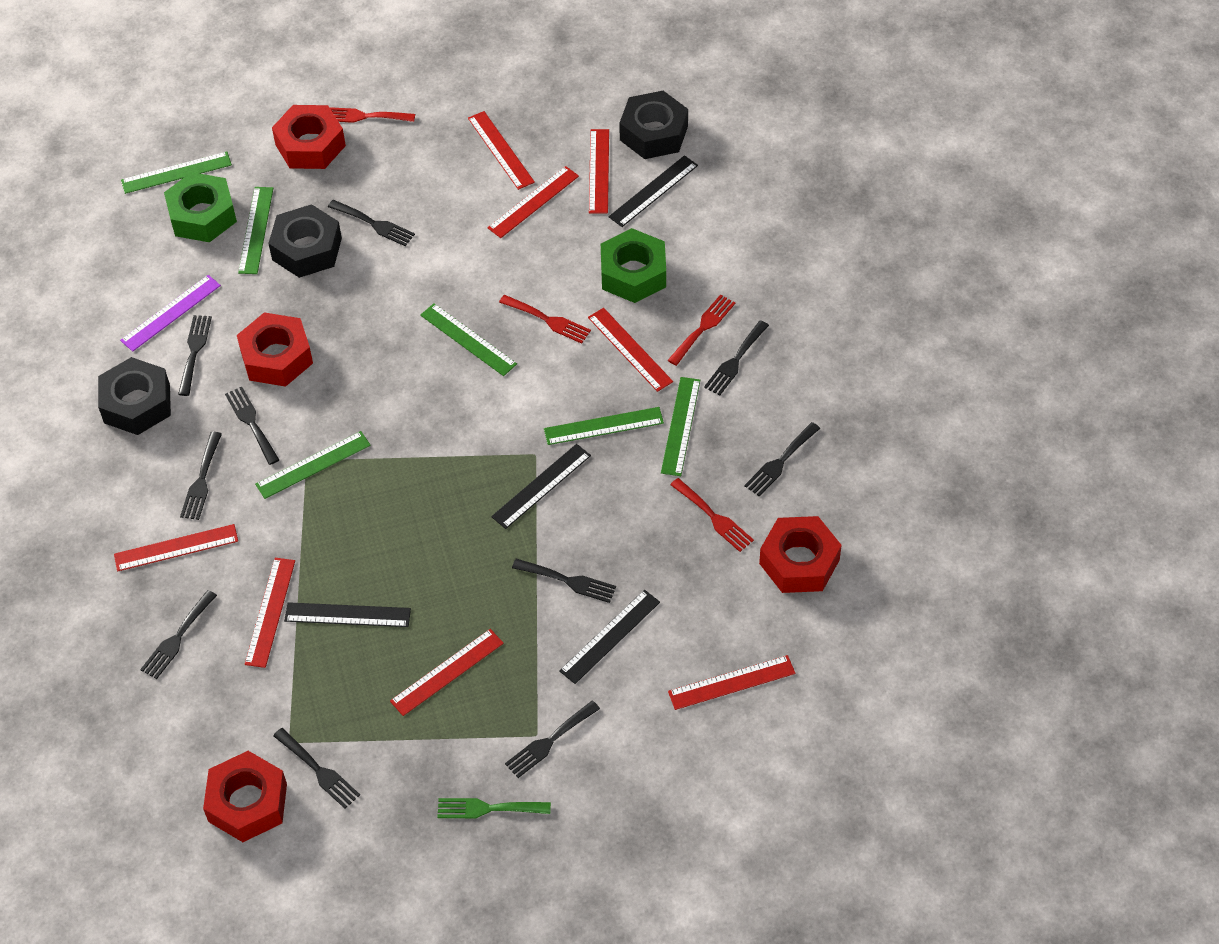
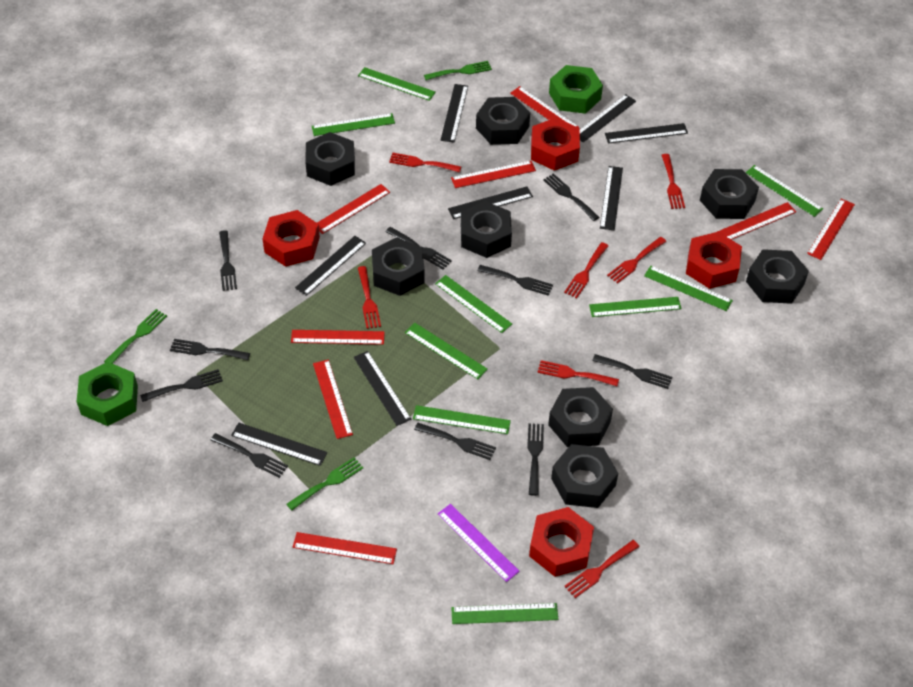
black nut: [98,357,171,435] [268,204,342,278] [619,91,688,159] = 3 -> [305,132,355,186] [372,237,425,296] [461,201,512,258] [476,97,530,145] [548,387,613,447] [551,444,618,508] [700,169,759,219] [746,249,809,304] = 8
black ruler: [284,602,411,627] [491,444,591,529] [559,590,660,684] [609,155,698,227] = 4 -> [231,423,327,466] [295,236,366,296] [354,351,411,426] [440,84,468,143] [448,186,533,219] [580,94,636,142] [600,166,623,230] [605,123,688,144] = 8
green fork: [438,798,551,819] = 1 -> [104,309,167,364] [287,457,363,511] [424,61,492,80] = 3
green ruler: [121,152,232,194] [238,187,273,274] [255,431,371,499] [420,303,517,376] [544,407,664,445] [661,377,700,476] = 6 -> [312,113,395,136] [358,67,436,101] [405,323,488,379] [413,405,511,434] [435,275,512,333] [451,603,558,624] [589,297,682,317] [644,266,733,311] [746,165,823,217] = 9
red fork: [330,107,415,123] [499,295,591,344] [668,294,735,366] [670,478,754,552] = 4 -> [358,266,381,329] [389,153,461,172] [538,360,619,386] [564,242,609,298] [564,540,639,598] [607,237,666,284] [662,154,685,209] = 7

